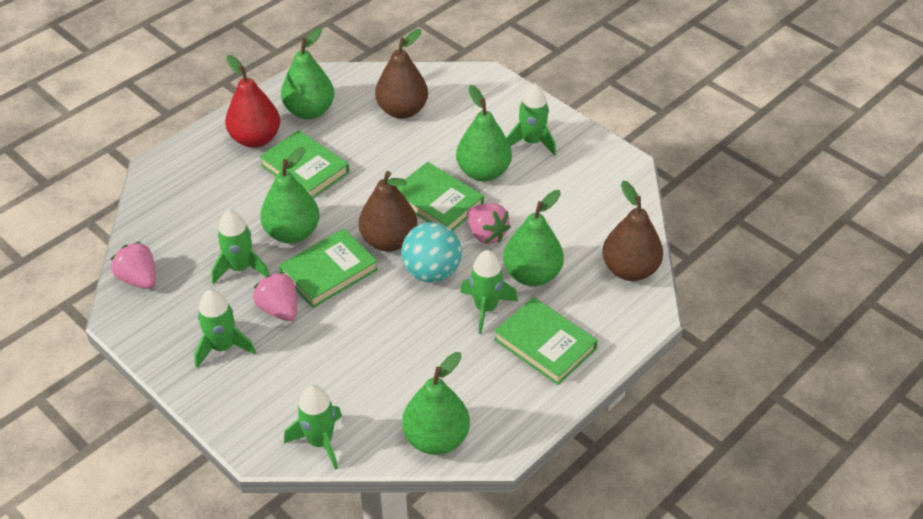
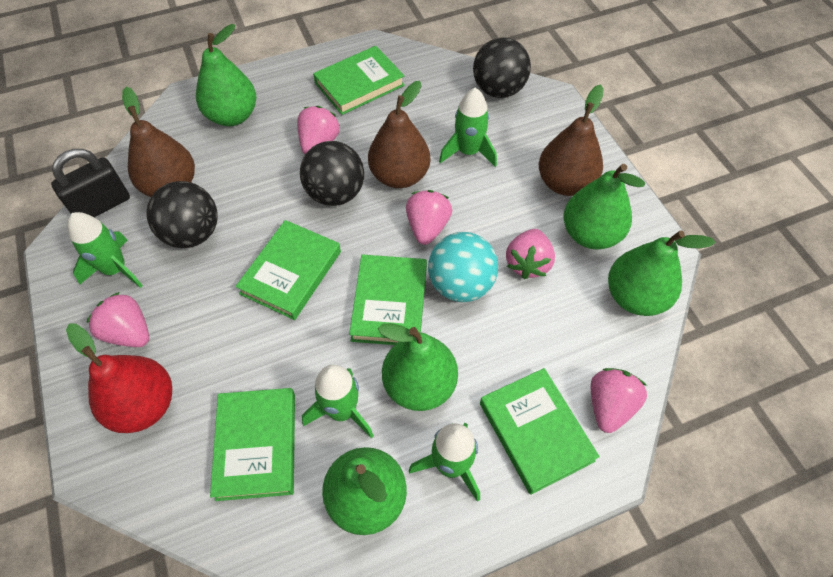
black ball: none = 0 -> [146,181,218,248] [300,141,364,206] [473,37,531,98] = 3
black padlock: none = 0 -> [51,149,130,217] = 1
green book: [259,130,349,198] [279,229,378,308] [396,162,484,231] [494,297,598,385] = 4 -> [210,388,295,501] [235,220,341,320] [313,46,405,115] [349,255,427,345] [480,368,600,495] = 5
green rocket: [194,289,256,368] [211,210,269,284] [284,385,342,470] [460,250,518,334] [506,83,556,156] = 5 -> [68,212,143,288] [302,365,374,438] [409,423,480,502] [439,88,497,167] = 4
pink strawberry: [111,242,156,289] [253,272,297,321] [467,203,511,244] = 3 -> [86,292,149,347] [297,106,340,154] [406,190,452,245] [506,229,555,279] [591,368,647,433] = 5

